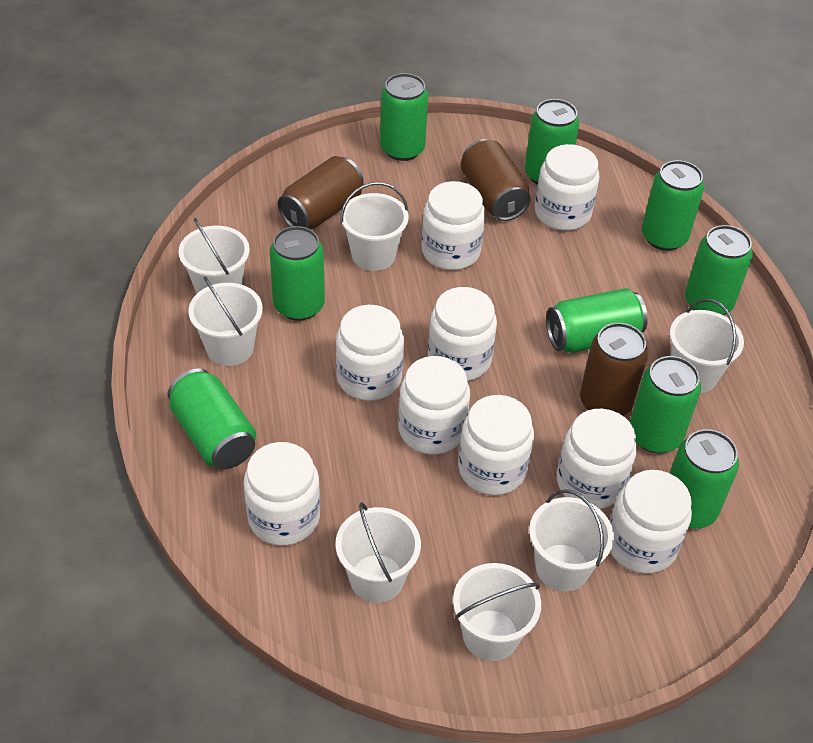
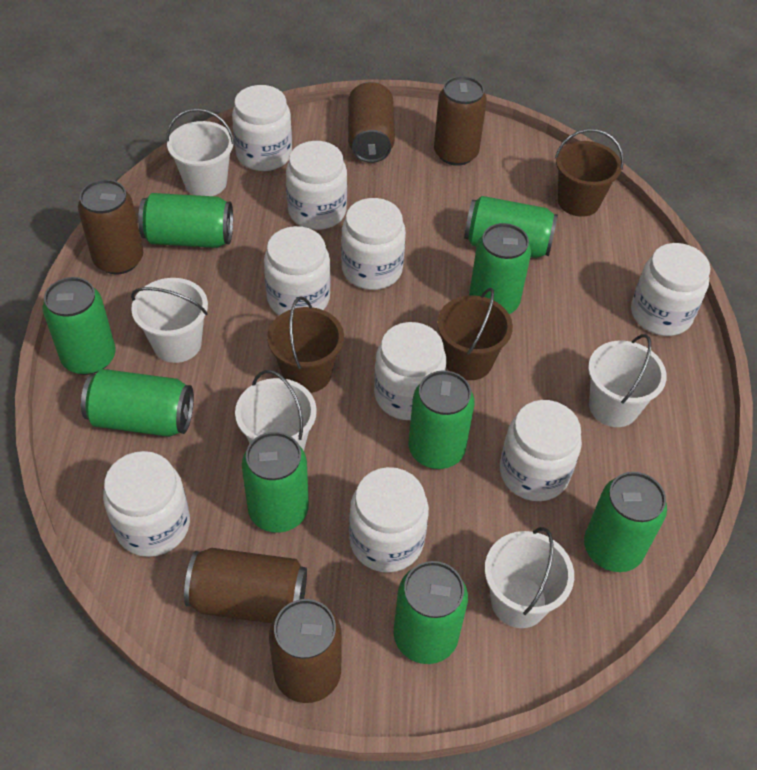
brown bucket: none = 0 -> [267,296,344,393] [437,288,513,380] [555,129,624,217] = 3
brown can: [278,156,364,230] [460,139,530,221] [580,323,648,416] = 3 -> [78,179,143,274] [184,548,307,623] [269,599,342,703] [348,82,395,163] [434,76,487,166] = 5
white bucket: [179,218,250,294] [188,277,263,366] [335,502,421,603] [340,182,408,271] [453,563,541,661] [529,489,614,592] [670,299,744,393] = 7 -> [131,278,208,363] [166,108,235,196] [235,370,317,451] [485,527,574,628] [588,334,667,427] = 5

